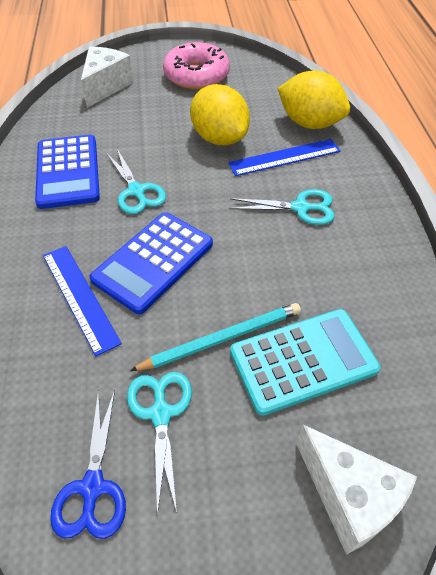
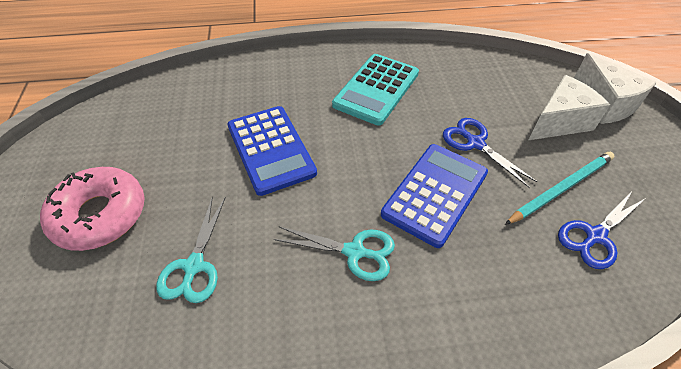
blue ruler: [43,246,122,356] [228,139,340,176] = 2 -> none = 0
blue scissors: [50,390,126,539] = 1 -> [443,118,538,188] [558,190,646,269] = 2
turquoise scissors: [106,149,166,214] [127,372,192,515] [229,189,335,225] = 3 -> [156,196,226,303] [274,226,395,281] = 2
yellow lemon: [190,84,250,145] [278,71,350,129] = 2 -> none = 0

